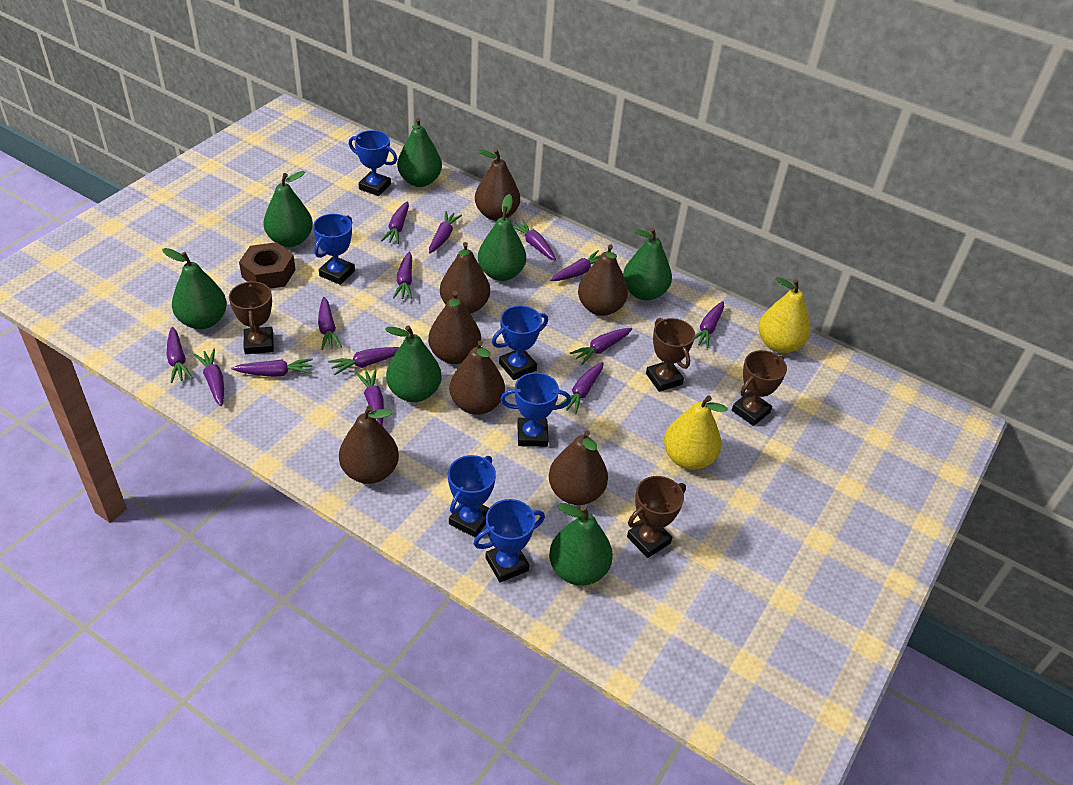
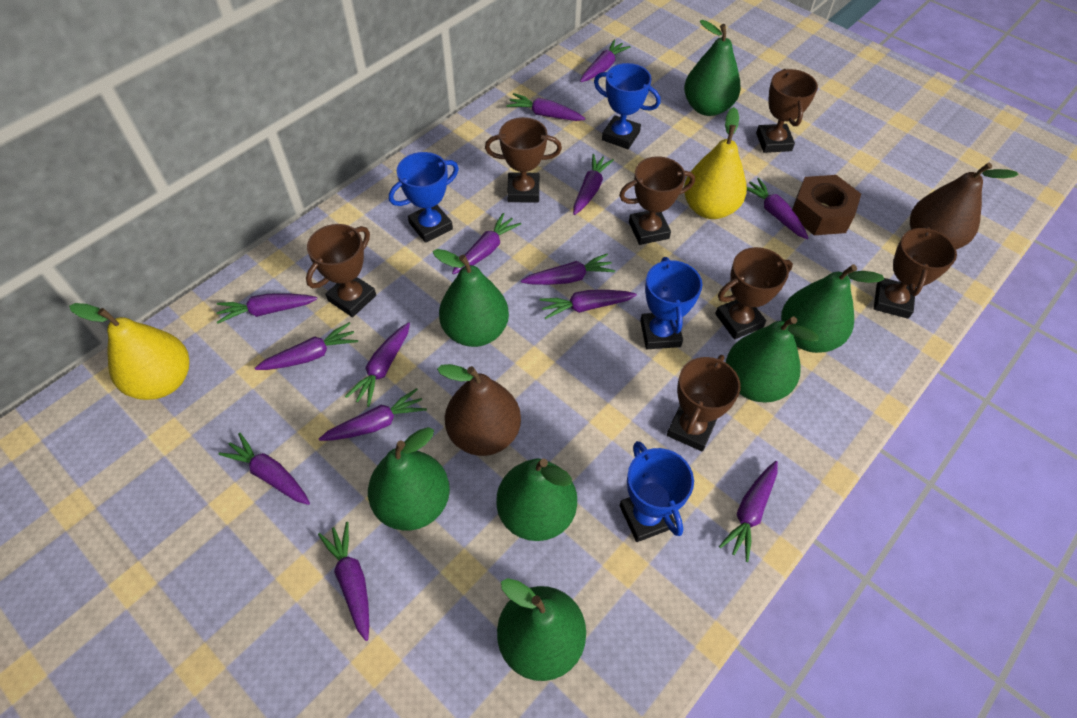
blue trophy: [313,214,355,285] [349,130,397,196] [448,455,496,538] [474,499,545,583] [492,306,548,380] [500,372,571,447] = 6 -> [389,152,459,243] [594,63,661,149] [619,441,694,542] [640,257,702,349] = 4
brown pear: [339,406,399,484] [428,291,481,364] [440,242,490,314] [450,340,505,415] [475,149,520,221] [549,430,608,505] [578,244,628,316] = 7 -> [437,364,521,456] [910,162,1018,249] = 2
brown trophy: [229,280,274,354] [627,476,686,558] [646,318,695,392] [732,350,787,426] = 4 -> [306,224,376,317] [485,117,562,203] [619,156,695,245] [667,355,741,451] [715,247,793,339] [756,69,818,153] [874,227,957,319] = 7

